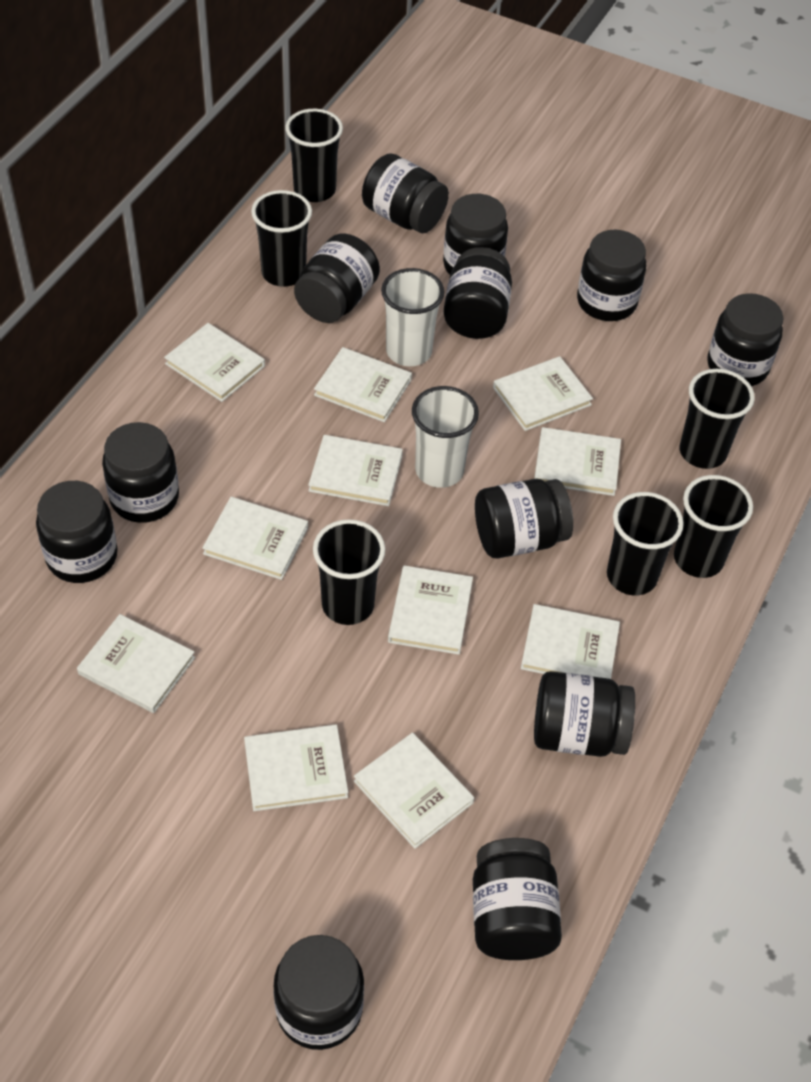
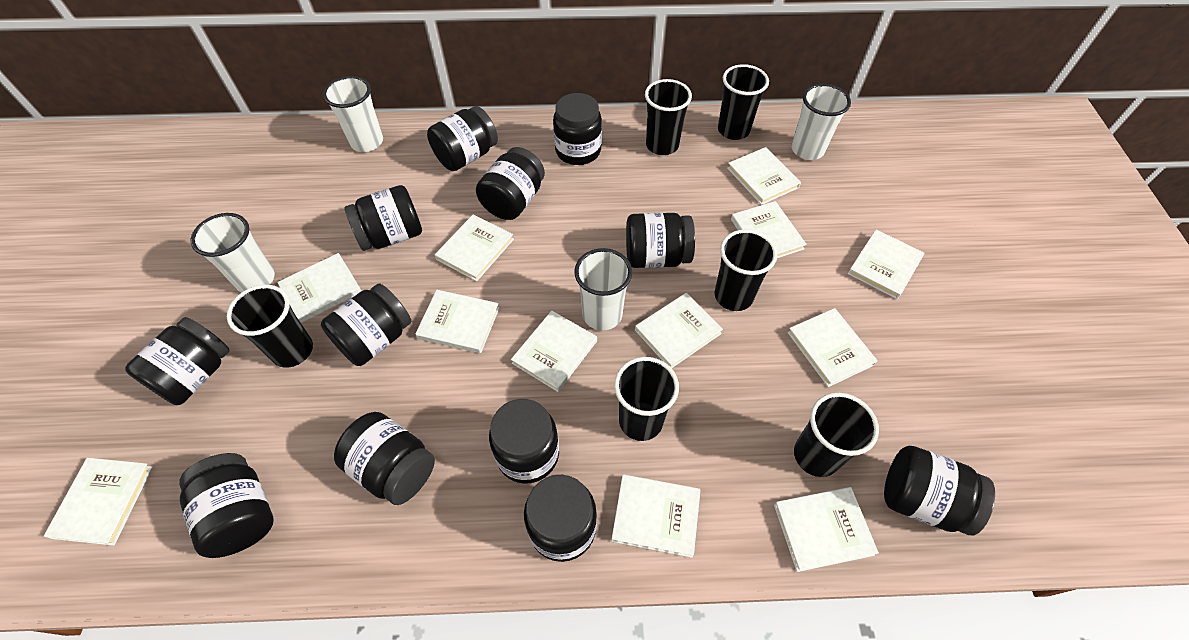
white book: [77,614,195,713] [164,323,265,402] [202,497,308,580] [244,724,348,811] [308,435,403,506] [314,347,412,422] [354,733,474,849] [388,565,473,655] [493,356,593,431] [521,604,620,679] [534,427,621,496] = 11 -> [44,458,153,546] [277,253,361,323] [415,290,499,353] [435,214,514,281] [511,311,597,392] [611,475,700,558] [635,293,723,368] [727,147,801,205] [731,201,807,258] [774,487,879,572] [787,308,878,387] [848,230,924,299] = 12
white cup: [381,268,444,366] [412,386,479,488] = 2 -> [191,213,275,293] [323,76,383,152] [574,248,632,330] [791,84,851,160] = 4

